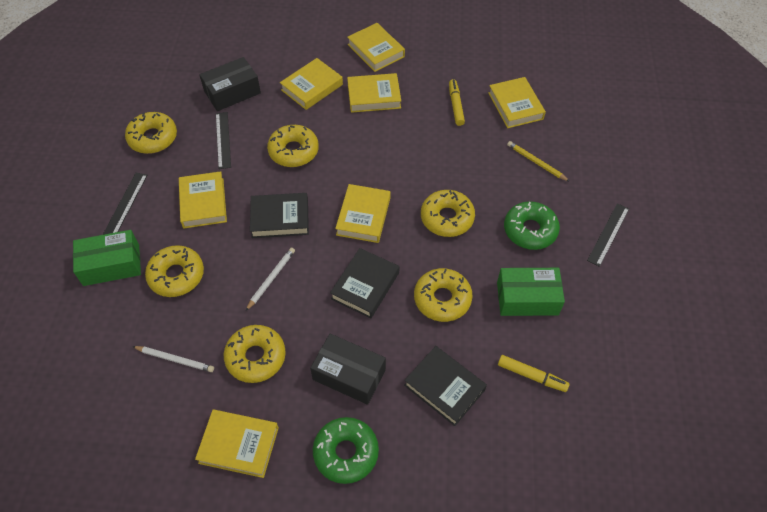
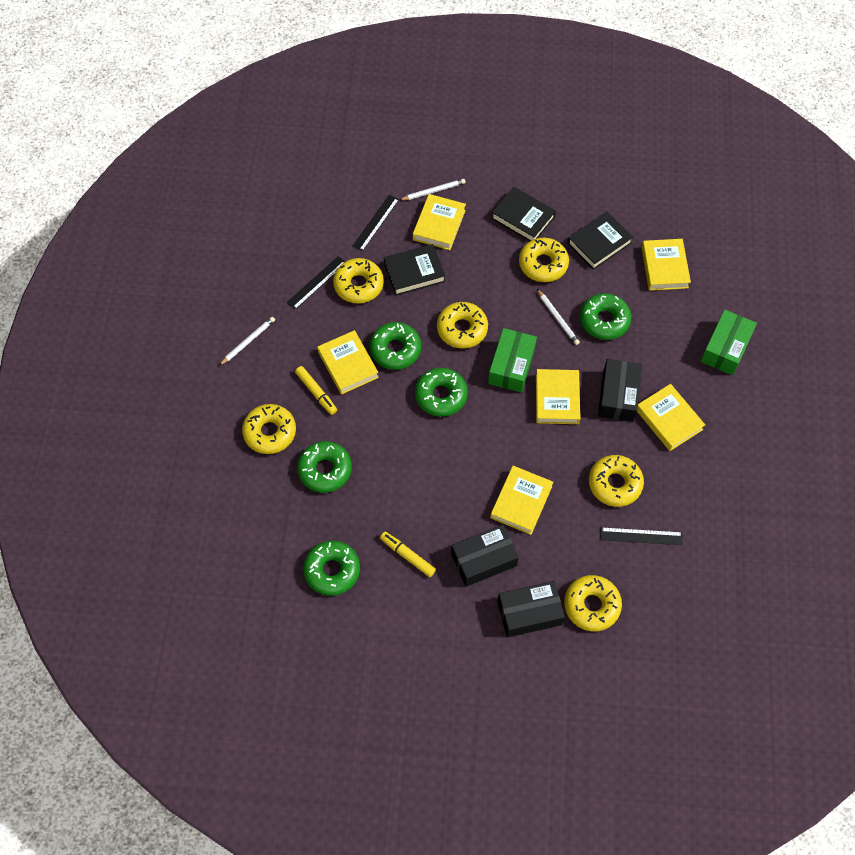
black box: [199,57,261,111] [310,334,386,405] = 2 -> [451,525,519,587] [497,581,565,637] [598,359,642,422] = 3
green donut: [313,417,379,484] [504,201,560,250] = 2 -> [297,441,352,493] [303,541,360,596] [370,322,421,369] [415,368,468,417] [580,293,631,340] = 5
white pencil: [132,346,214,372] [246,248,295,311] = 2 -> [219,317,275,366] [400,179,466,200] [537,289,580,345] = 3
yellow book: [179,171,227,228] [195,409,279,478] [280,58,343,110] [335,184,390,243] [347,23,405,72] [347,73,401,113] [488,77,546,128] = 7 -> [317,330,379,395] [413,194,466,250] [490,466,553,535] [536,369,581,424] [637,384,705,451] [641,239,691,291] = 6
yellow pencil: [507,141,570,182] = 1 -> none = 0

